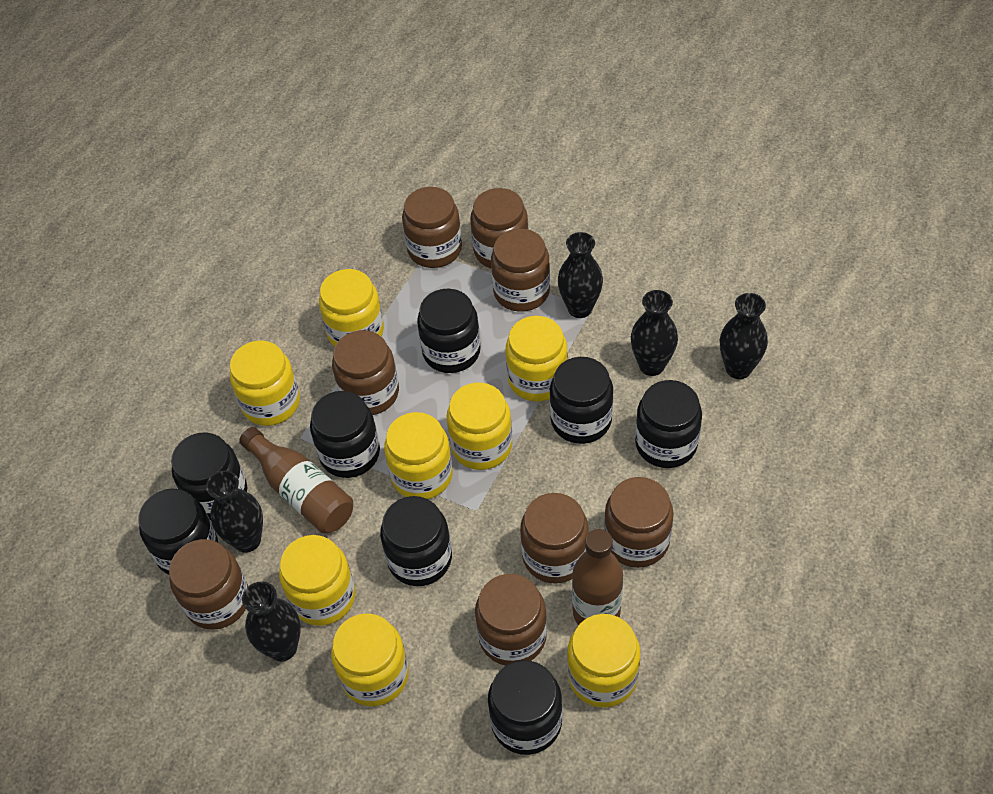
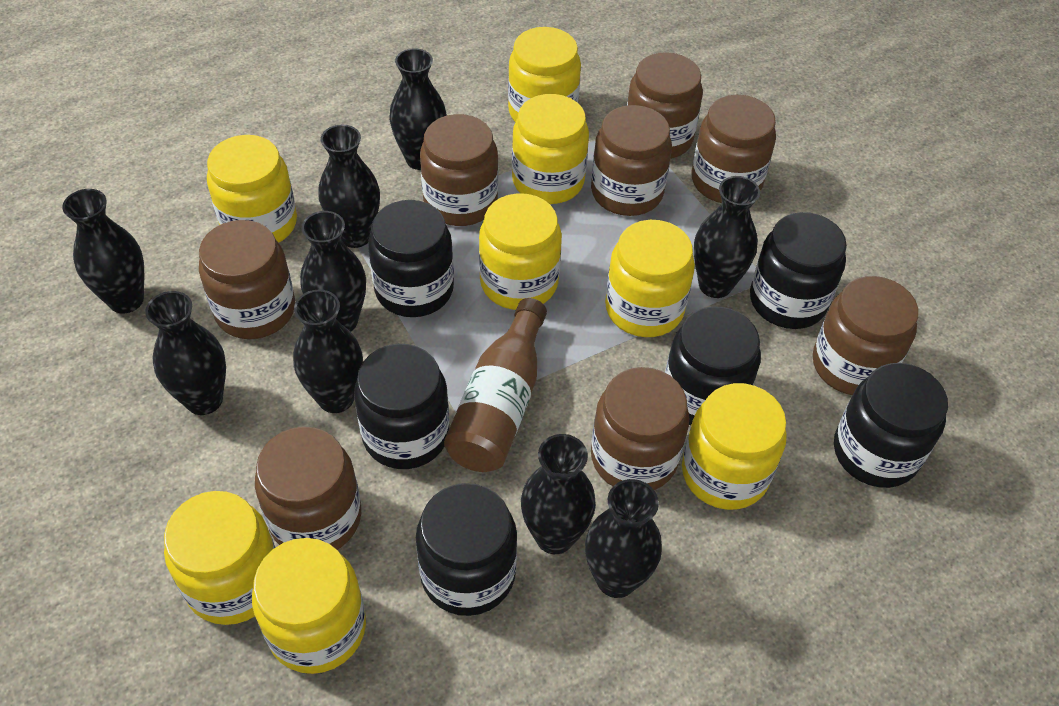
black jar: [139,488,218,575] [171,432,247,520] [310,391,380,478] [380,496,452,586] [417,289,481,373] [488,660,562,755] [550,357,613,444] [635,380,702,468] = 8 -> [354,344,449,469] [368,200,454,317] [416,483,517,616] [665,307,761,425] [750,212,847,329] [834,363,948,488] = 6
black vase: [206,470,263,553] [242,581,301,662] [558,232,603,318] [631,290,678,376] [720,293,768,379] = 5 -> [62,189,144,314] [145,291,226,415] [293,289,363,413] [300,211,366,332] [319,124,380,248] [389,48,447,170] [521,434,596,554] [585,479,662,598] [694,176,760,298] = 9
brown bottle: [240,427,353,533] [572,529,623,625] = 2 -> [444,298,547,472] = 1

